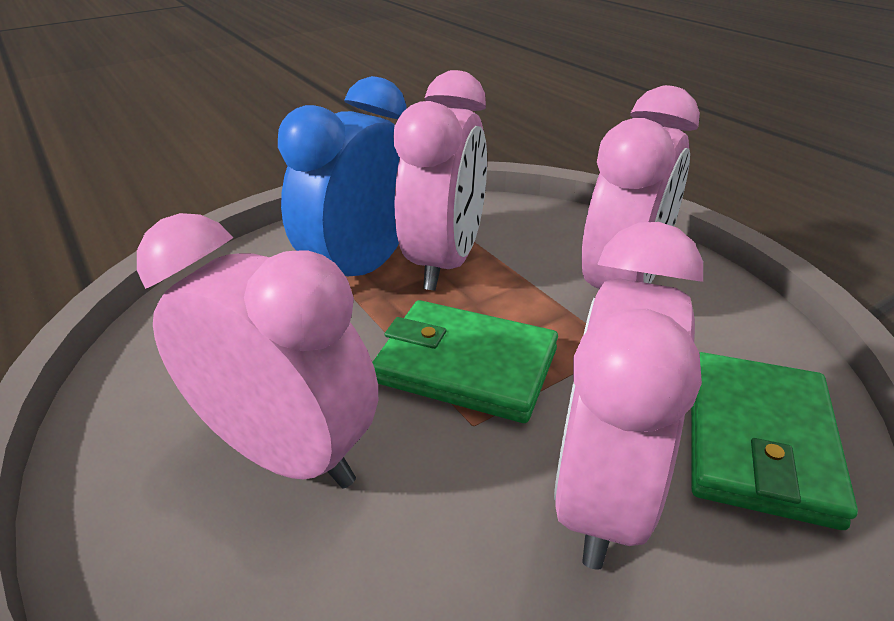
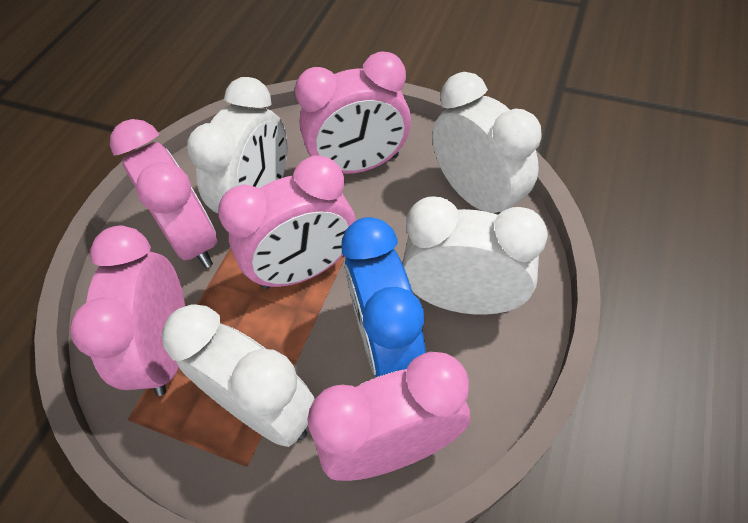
green wallet: [372,300,558,423] [691,352,858,530] = 2 -> none = 0
pink clock: [137,213,378,488] [394,70,487,291] [554,222,703,570] [582,85,700,289] = 4 -> [70,226,185,396] [110,119,217,268] [218,155,356,289] [295,51,411,174] [307,352,470,481] = 5
white clock: none = 0 -> [162,305,315,447] [187,77,287,213] [402,196,548,315] [432,72,542,214] = 4

